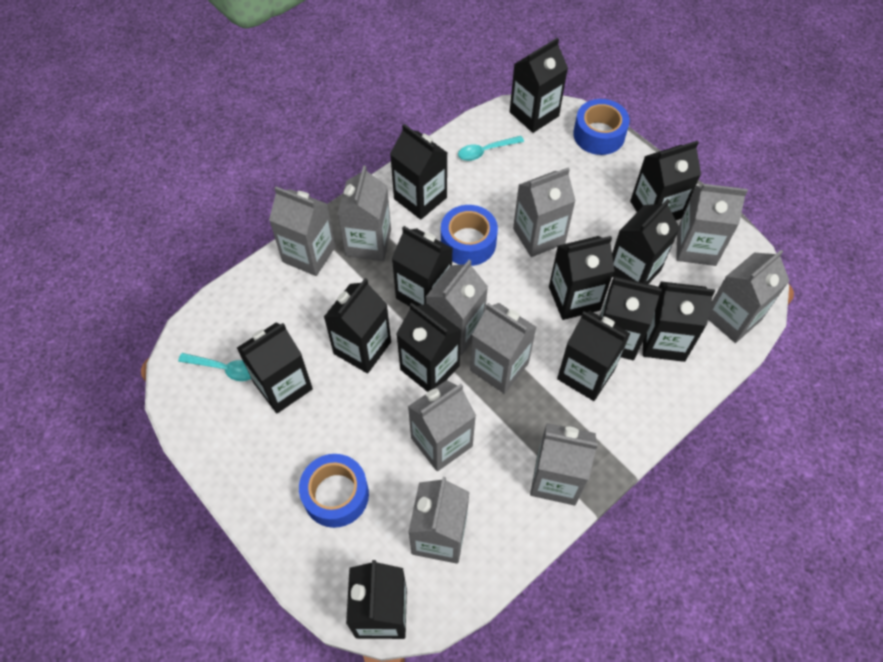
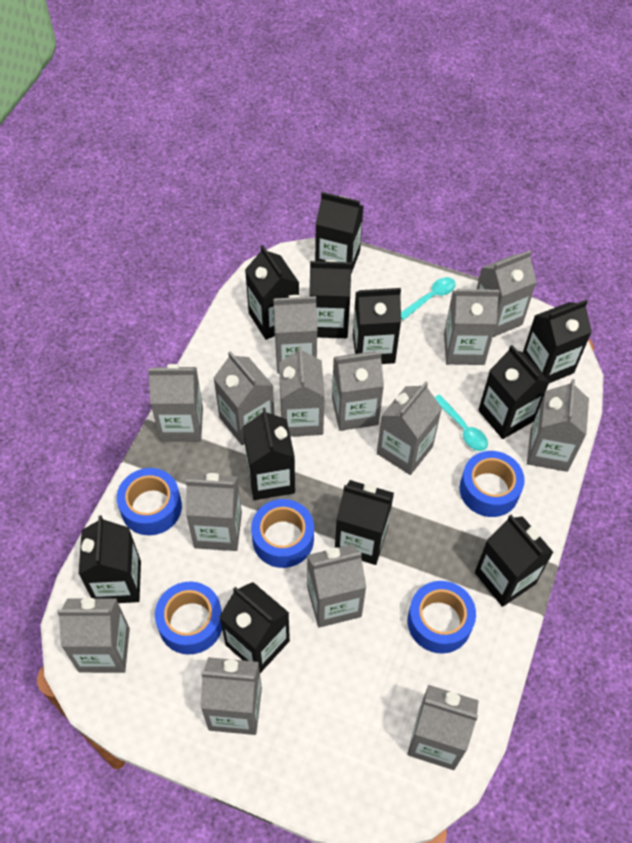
black carton: [237,322,313,413] [324,278,391,373] [346,560,407,639] [390,124,447,220] [392,226,453,307] [396,303,462,392] [510,38,568,133] [549,236,614,320] [557,311,631,401] [600,276,662,360] [612,199,680,284] [630,141,701,220] [643,281,715,362] = 13 -> [79,516,141,603] [219,582,290,673] [243,408,295,500] [245,245,299,340] [309,260,352,338] [315,192,363,274] [335,480,394,565] [353,288,401,364] [475,515,554,607] [478,345,549,439] [523,300,592,383] = 11
blue tape: [299,454,369,528] [441,205,498,266] [573,99,630,155] = 3 -> [117,468,182,535] [155,581,222,655] [251,499,314,568] [408,581,476,653] [459,451,525,517] = 5
grey carton: [269,187,336,276] [338,166,391,261] [408,380,476,471] [408,477,469,564] [426,260,488,355] [470,303,537,394] [513,167,576,257] [530,423,598,506] [676,184,748,266] [708,250,789,343] = 10 -> [57,598,130,673] [148,364,203,442] [186,473,242,551] [201,657,262,735] [214,351,274,445] [273,295,317,374] [279,345,325,437] [307,544,367,628] [332,351,384,431] [377,381,442,475] [407,685,479,770] [444,289,499,365] [477,250,537,337] [527,379,589,472] = 14

